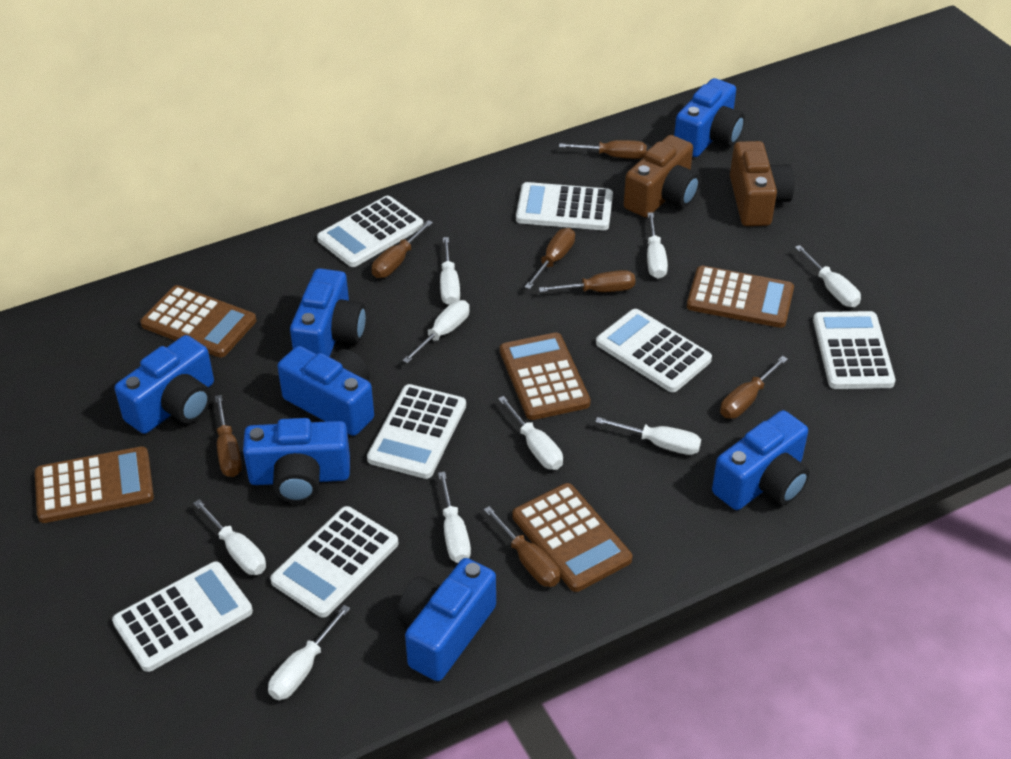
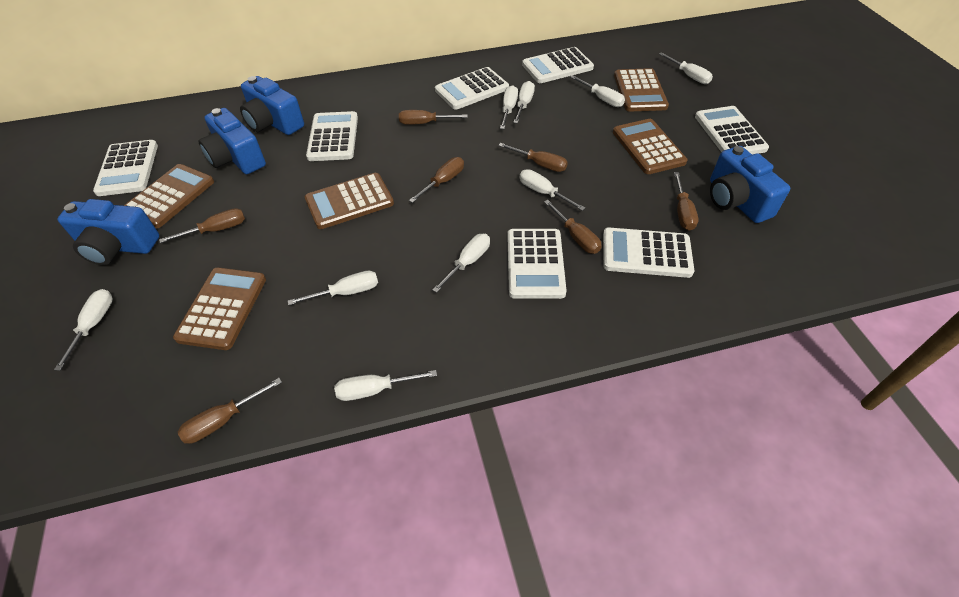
blue camera: [115,335,214,434] [243,418,350,503] [277,346,374,436] [290,268,366,357] [397,558,496,681] [674,78,745,157] [712,410,810,510] = 7 -> [58,199,160,265] [199,108,266,174] [240,76,304,135] [710,146,790,223] = 4
brown camera: [624,135,700,217] [730,141,794,226] = 2 -> none = 0

